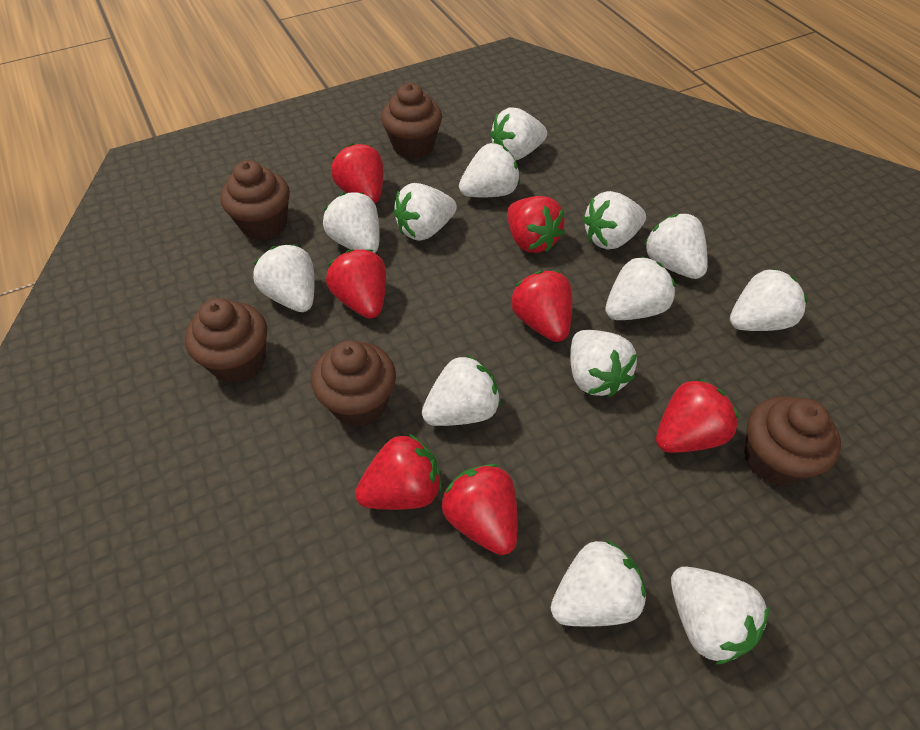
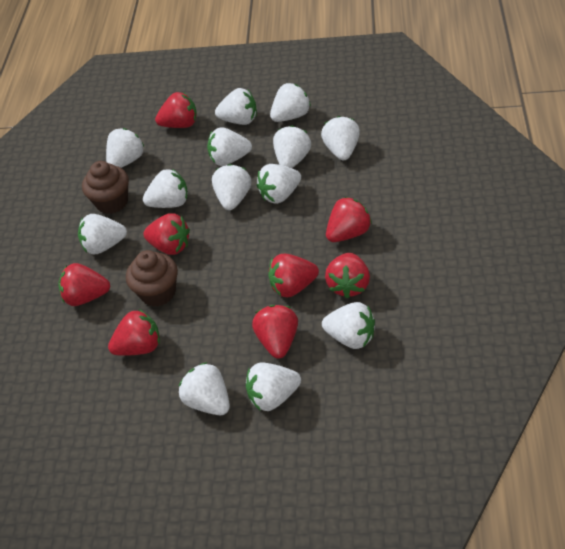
brown cupcake: [185,298,267,383] [220,160,290,240] [311,340,396,426] [381,83,442,159] [744,396,841,486] = 5 -> [82,161,129,214] [126,250,178,307] = 2
red strawberry: [326,249,386,319] [331,143,383,203] [355,433,442,510] [442,464,518,555] [507,196,565,253] [511,271,572,342] [656,378,739,453] = 7 -> [58,263,110,306] [108,309,160,356] [143,213,190,255] [155,92,197,128] [252,305,298,359] [268,254,319,297] [325,253,370,299] [326,197,372,242] = 8

